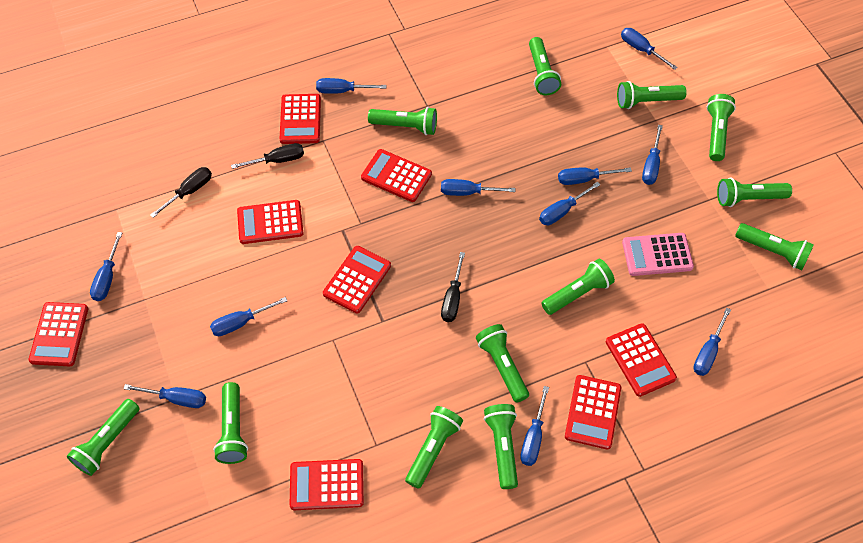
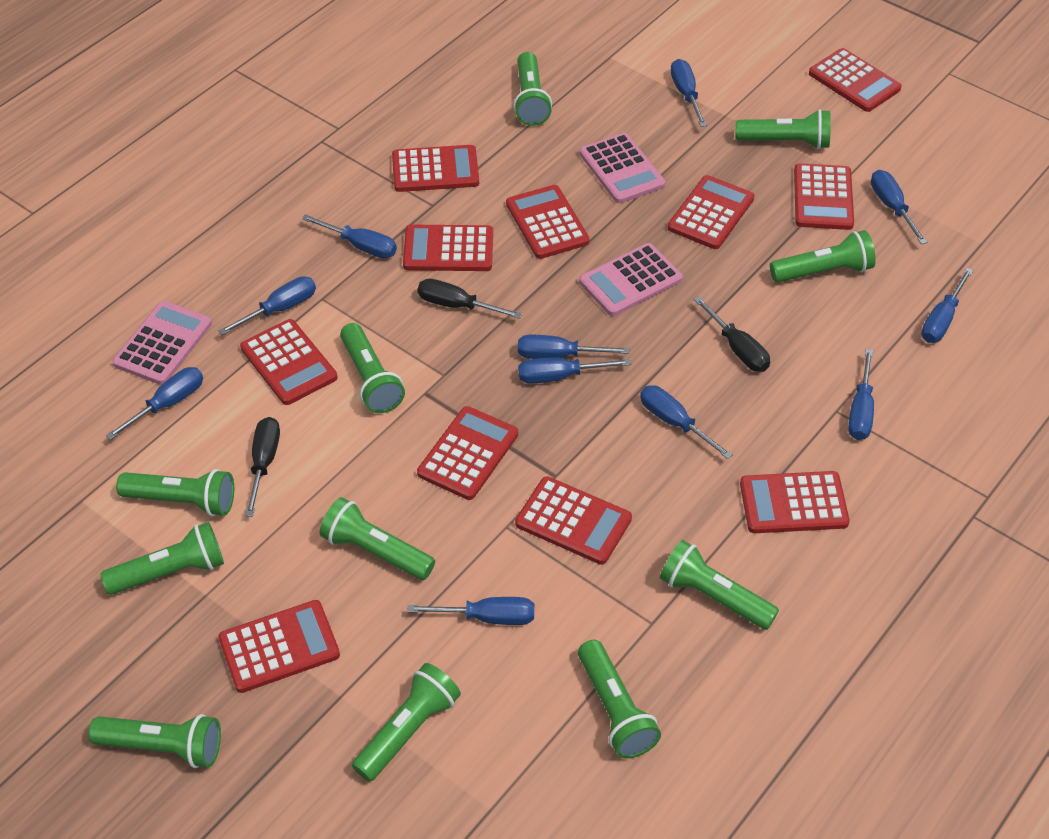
green flashlight: [67,399,140,476] [213,382,248,464] [368,107,437,135] [405,406,463,489] [476,324,529,403] [484,404,518,489] [529,37,561,95] [541,259,615,315] [617,81,687,109] [707,94,736,161] [717,177,792,207] [735,223,814,270] = 12 -> [88,714,221,768] [100,522,224,595] [116,469,234,517] [320,497,435,580] [340,323,405,413] [352,663,461,782] [514,52,552,126] [578,640,661,759] [660,540,779,630] [736,109,831,149] [770,230,876,282] = 11
pink calculator: [622,233,694,276] = 1 -> [112,301,212,385] [579,133,665,203] [579,243,683,316] = 3
red calculator: [28,302,88,366] [237,200,303,244] [279,94,321,144] [290,459,364,510] [323,246,391,314] [361,149,432,202] [565,375,621,450] [606,323,677,397] = 8 -> [218,600,340,693] [240,319,338,405] [392,145,479,192] [403,224,493,271] [417,406,518,500] [506,185,590,259] [515,476,632,565] [668,175,755,249] [740,471,850,533] [794,163,854,230] [809,48,902,112] = 11

